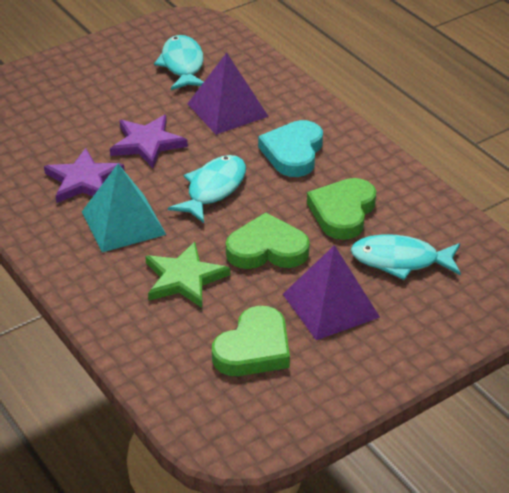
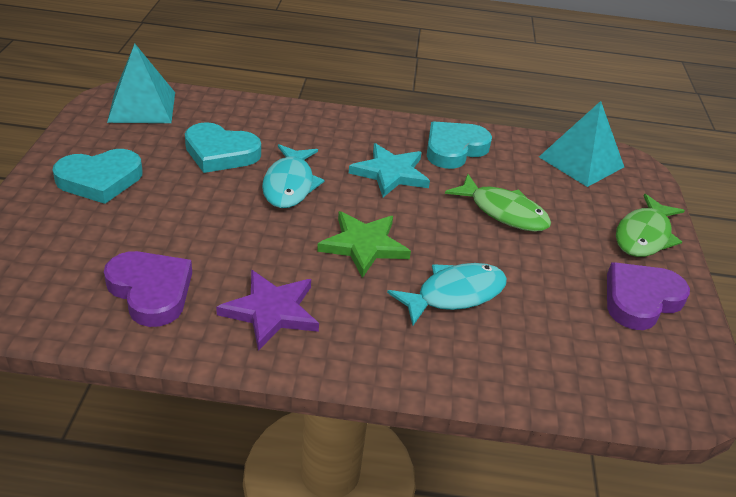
green fish: none = 0 -> [445,174,551,232] [616,194,685,257] = 2
green heart: [212,306,290,376] [226,212,310,269] [307,178,376,240] = 3 -> none = 0
purple heart: none = 0 -> [104,251,192,327] [607,262,690,330] = 2
purple pyramid: [187,53,269,135] [283,245,380,340] = 2 -> none = 0
purple star: [44,148,125,203] [110,115,188,168] = 2 -> [216,270,319,351] = 1
turquoise fish: [154,35,204,90] [168,155,246,223] [351,234,461,280] = 3 -> [262,144,324,208] [387,263,507,326] = 2
turquoise heart: [258,120,323,177] = 1 -> [52,149,143,204] [185,122,261,173] [427,121,492,169] = 3
turquoise pyramid: [82,164,166,252] = 1 -> [107,44,175,123] [539,101,624,187] = 2
turquoise star: none = 0 -> [349,143,430,197] = 1

